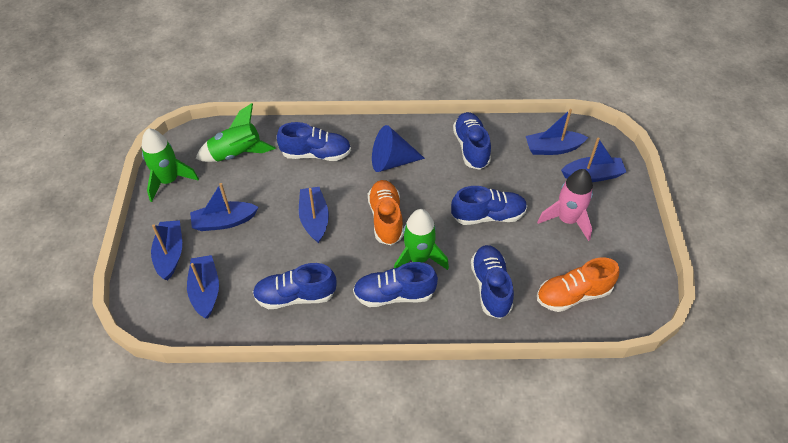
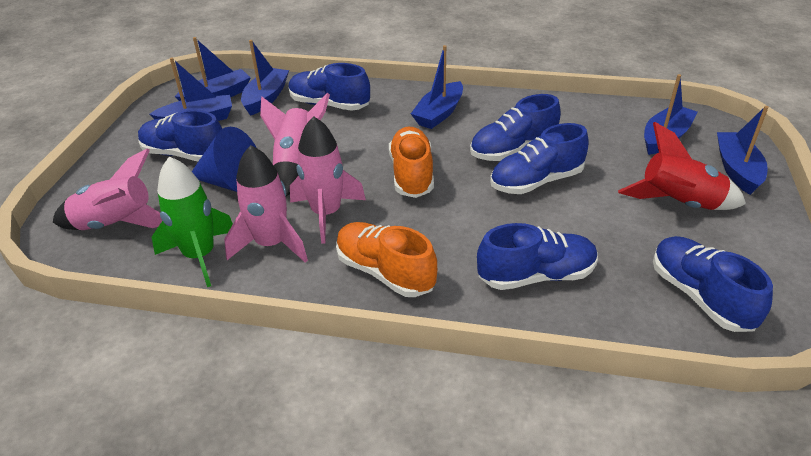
green rocket: [142,128,199,202] [196,103,276,162] [394,209,449,270] = 3 -> [152,157,233,287] = 1
pink rocket: [537,169,593,241] = 1 -> [53,148,162,230] [224,145,308,263] [260,93,330,197] [290,116,366,244] = 4
red rocket: none = 0 -> [618,122,746,210] = 1

